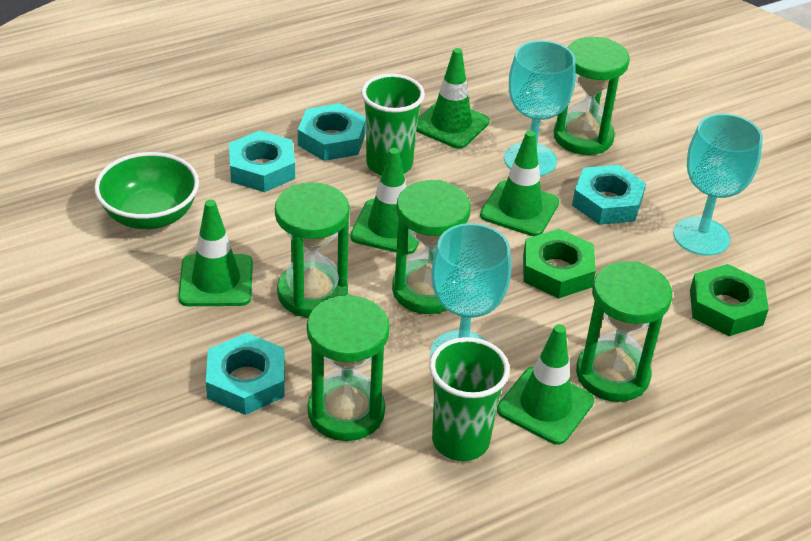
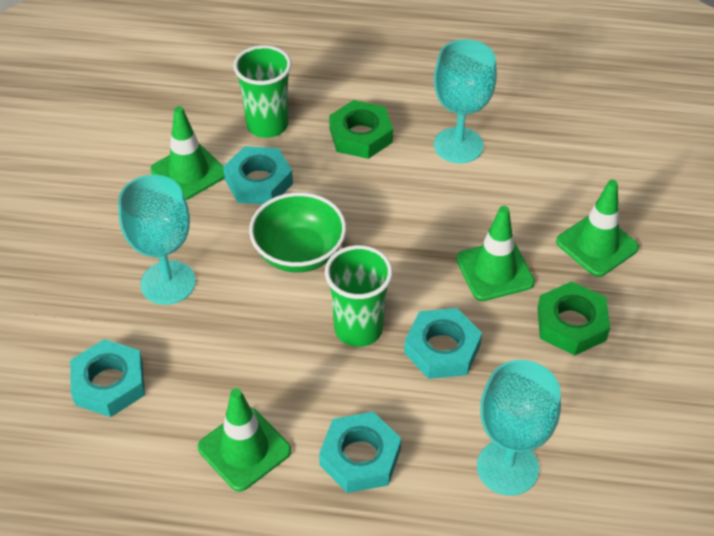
green hourglass: [275,182,350,317] [307,294,390,441] [392,180,471,314] [554,37,630,155] [576,261,672,402] = 5 -> none = 0
green traffic cone: [178,200,253,306] [350,148,419,254] [416,48,490,149] [480,131,559,236] [497,324,594,445] = 5 -> [150,106,225,200] [198,388,291,492] [456,206,535,301] [556,180,639,277] = 4

